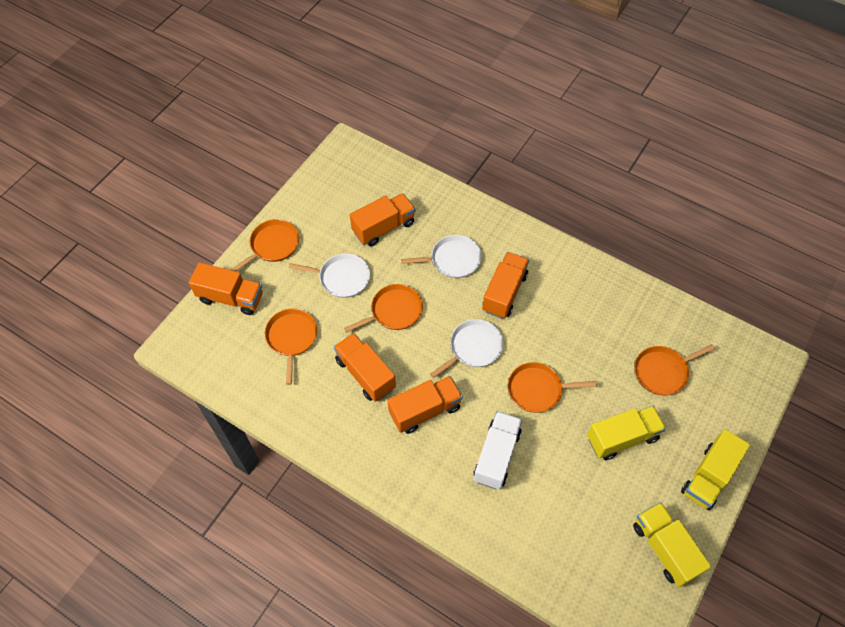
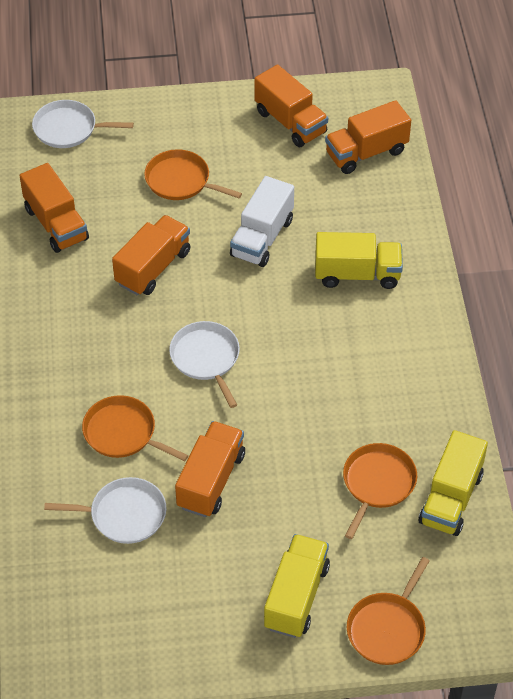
orange pan: [231,219,299,272] [265,308,317,385] [344,284,423,332] [508,362,597,413] [635,344,715,395] = 5 -> [82,395,189,461] [144,149,242,200] [343,443,417,539] [347,557,430,665] = 4

